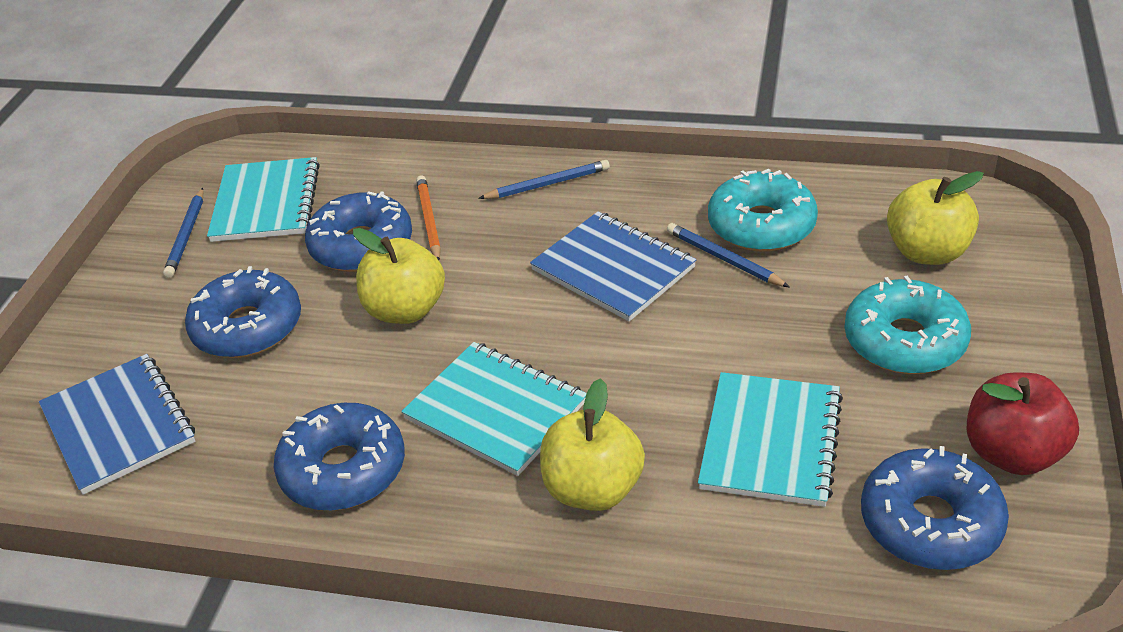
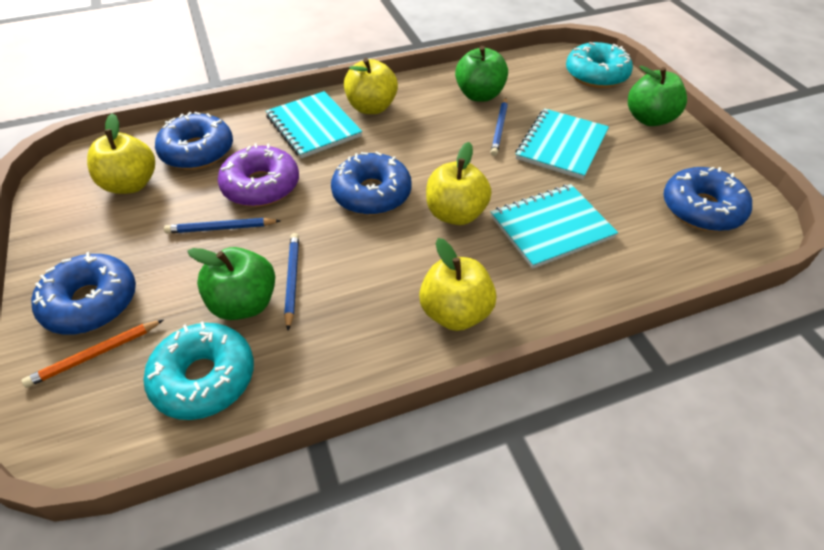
blue notebook: [39,354,195,495] [530,212,696,322] = 2 -> none = 0
green apple: none = 0 -> [188,247,275,320] [455,46,508,101] [628,65,687,126] = 3
purple donut: none = 0 -> [218,143,299,207] = 1
red apple: [967,373,1079,475] = 1 -> none = 0
yellow apple: [353,228,445,324] [540,378,645,511] [887,171,984,265] = 3 -> [87,113,155,194] [344,58,398,114] [419,238,496,331] [426,142,491,225] = 4

